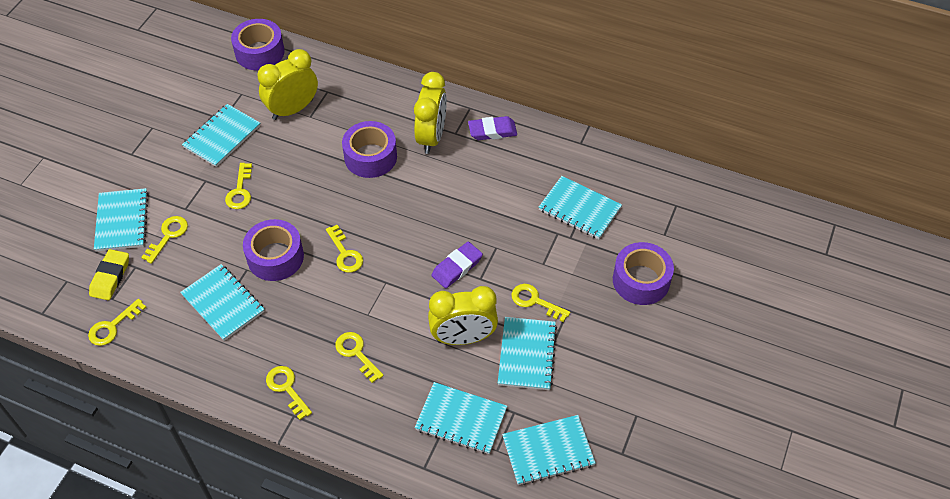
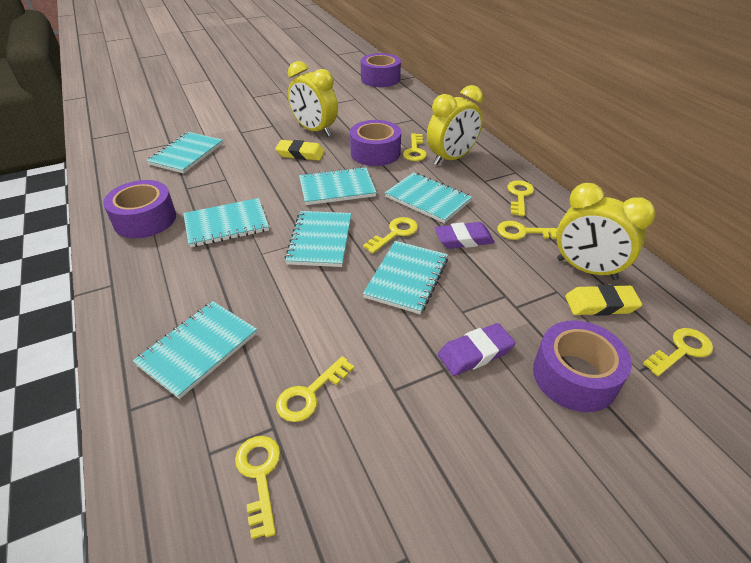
yellow eraser: [89,249,129,300] = 1 -> [275,140,325,161] [565,284,642,316] = 2

